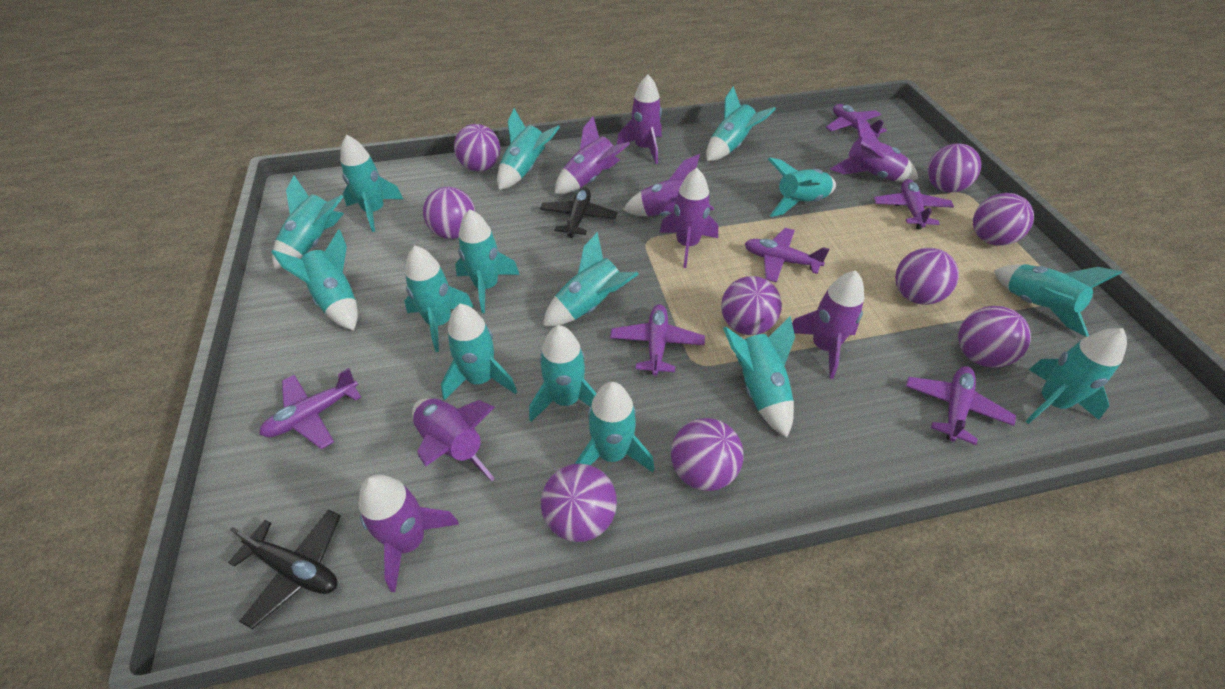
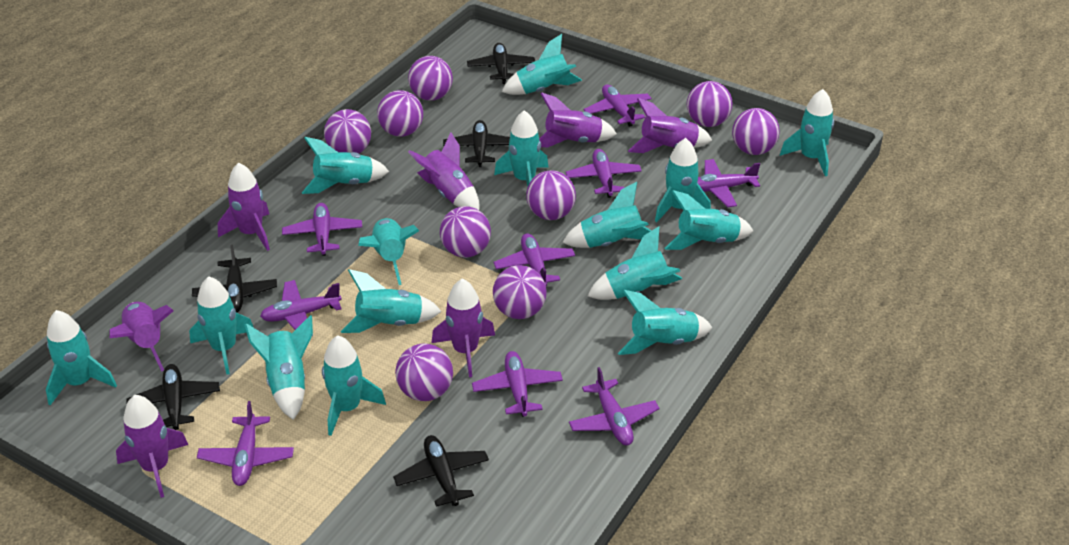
black plane: [228,510,341,629] [540,187,617,238] = 2 -> [126,364,220,430] [192,245,277,313] [393,435,489,507] [443,120,510,167] [467,43,535,84] = 5
purple plane: [259,368,361,449] [610,304,705,375] [745,228,829,283] [826,104,887,138] [874,179,954,229] [906,366,1016,445] = 6 -> [197,401,294,486] [260,280,342,336] [282,203,362,256] [472,351,563,417] [494,233,575,286] [566,149,642,198] [569,367,659,445] [584,84,652,127] [697,159,760,207] = 9
purple rocket: [358,474,459,592] [412,398,495,481] [555,117,630,194] [617,75,662,164] [623,154,714,217] [660,168,718,268] [792,271,864,379] [830,119,918,182] = 8 -> [109,302,174,372] [116,395,188,498] [218,162,270,251] [408,133,479,210] [432,279,495,377] [539,92,617,148] [628,98,712,153] = 7

